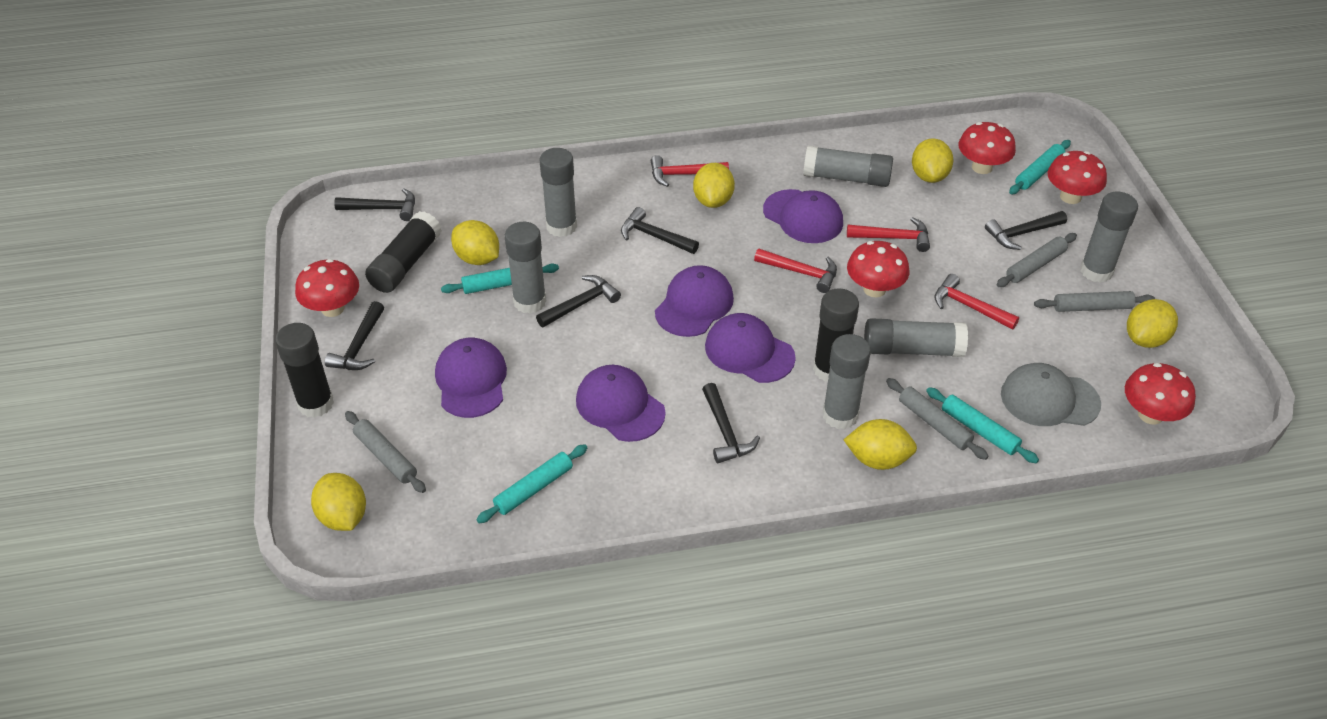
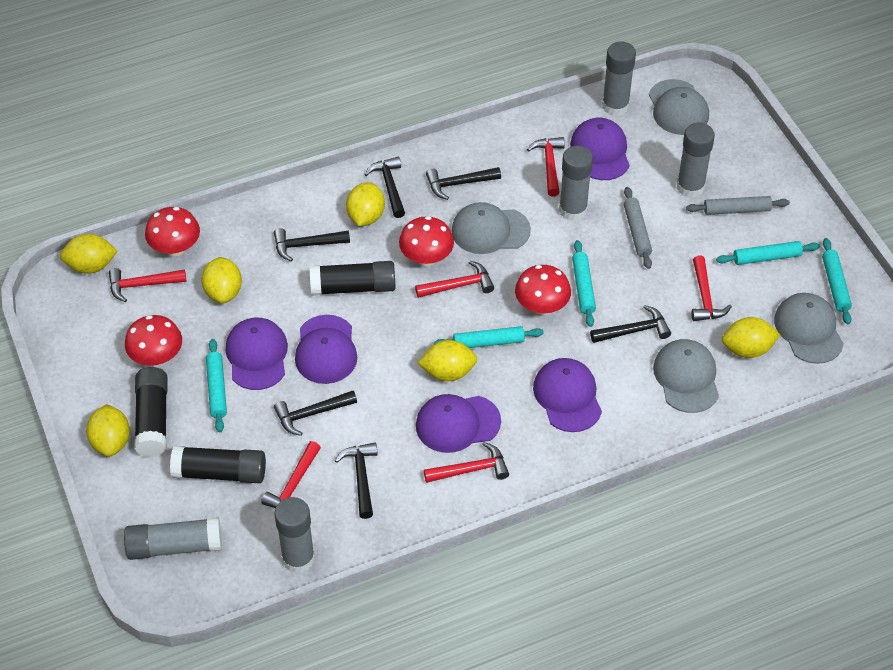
grey cap: [1001,363,1101,426] = 1 -> [452,202,531,254] [649,79,709,135] [653,339,719,413] [774,293,844,364] = 4
grey glue stick: [505,222,546,314] [540,148,577,237] [803,146,893,187] [822,334,871,429] [864,318,968,357] [1080,192,1138,283] = 6 -> [124,517,222,560] [274,497,315,573] [559,146,593,221] [602,41,636,116] [677,123,715,198] = 5
grey rolling pin: [345,411,426,493] [886,378,989,460] [997,233,1077,287] [1034,291,1155,312] = 4 -> [624,187,652,269] [686,196,790,215] = 2
red hammer: [651,155,729,187] [754,249,837,293] [847,217,930,252] [934,274,1019,330] = 4 -> [109,268,186,302] [261,441,321,508] [415,261,494,298] [424,442,509,483] [527,137,565,197] [692,255,732,321] = 6
red mushroom: [295,259,359,317] [847,241,909,298] [959,122,1016,174] [1048,151,1107,204] [1125,363,1196,425] = 5 -> [125,315,182,366] [145,207,200,256] [399,216,454,266] [515,265,571,315] = 4
turquoise rolling pin: [441,264,559,294] [476,444,587,523] [926,387,1039,463] [1009,140,1071,194] = 4 -> [206,339,227,432] [434,326,544,348] [572,240,596,327] [716,241,820,265] [822,238,852,324] = 5

